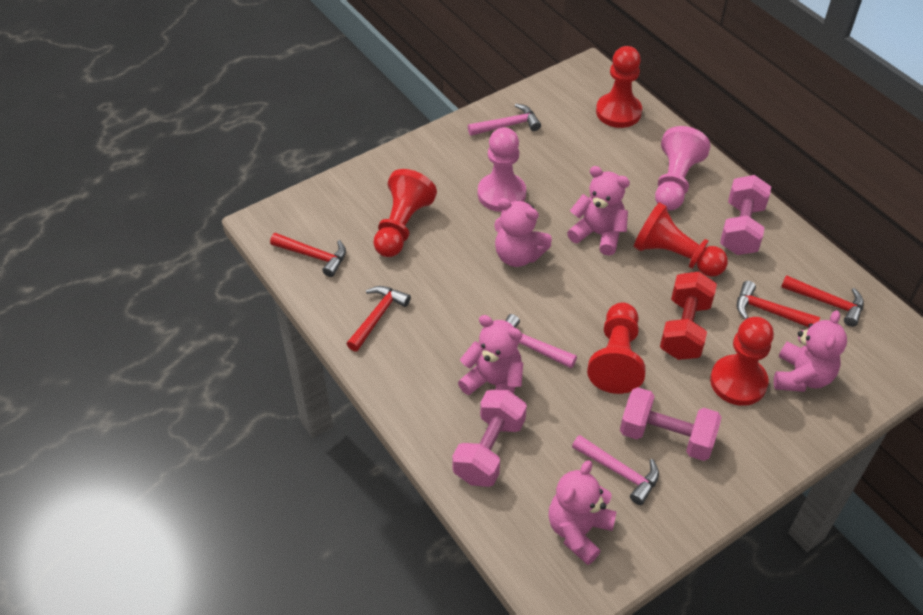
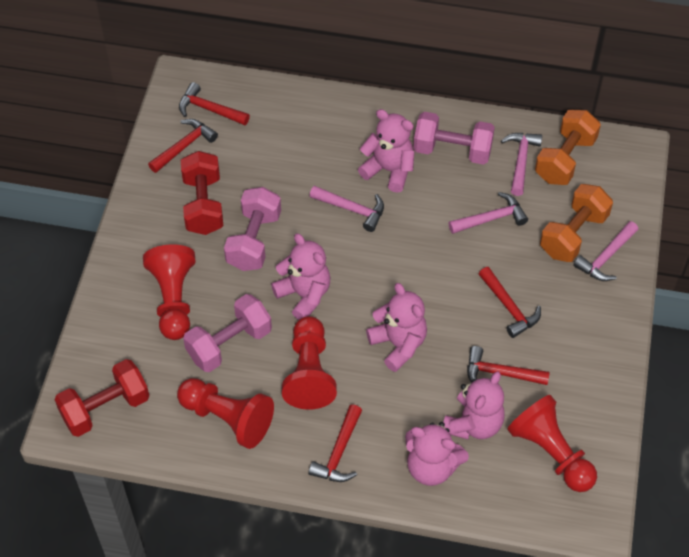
orange dumbbell: none = 0 -> [535,110,601,185] [540,184,613,262] = 2
pink hammer: [468,104,541,136] [505,314,577,368] [572,435,659,505] = 3 -> [310,186,384,232] [449,192,528,234] [501,133,542,196] [573,221,638,281] = 4
pink pawn: [478,127,526,212] [655,126,710,211] = 2 -> none = 0
red dumbbell: [660,271,717,360] = 1 -> [55,359,149,437] [181,151,223,235] = 2
red hammer: [270,233,346,277] [347,286,411,351] [737,281,820,327] [781,275,864,327] = 4 -> [148,119,218,173] [179,82,250,125] [308,405,362,482] [467,346,550,385] [479,267,541,338] = 5
red pawn: [373,169,437,257] [587,303,646,394] [596,46,642,128] [634,202,728,277] [710,317,774,406] = 5 -> [143,245,196,340] [177,378,274,449] [282,316,337,410] [507,395,597,492] = 4

